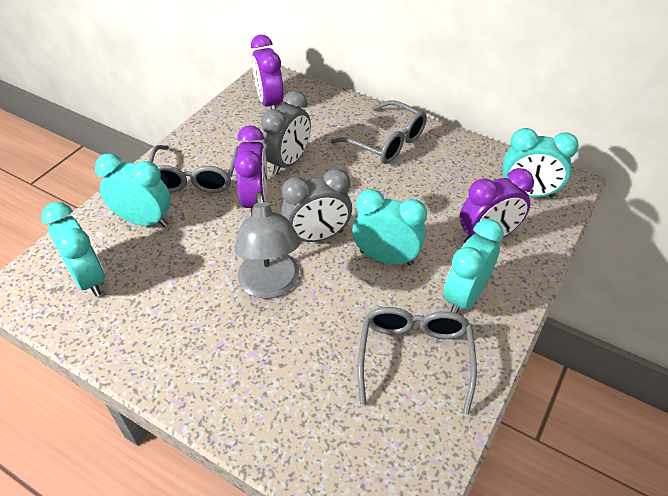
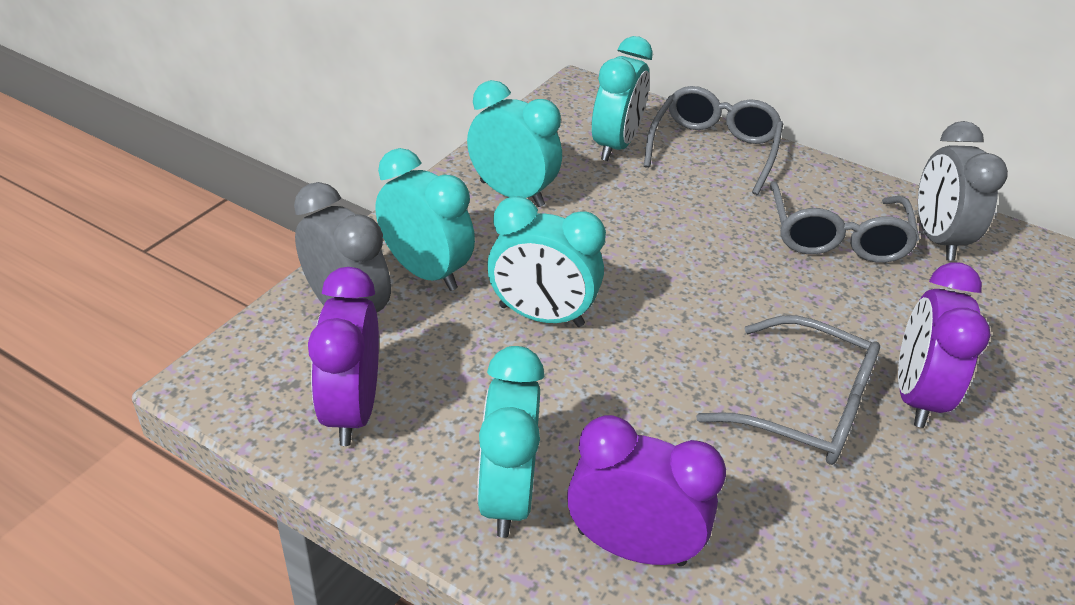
grey lamp: [234,192,301,299] = 1 -> none = 0

